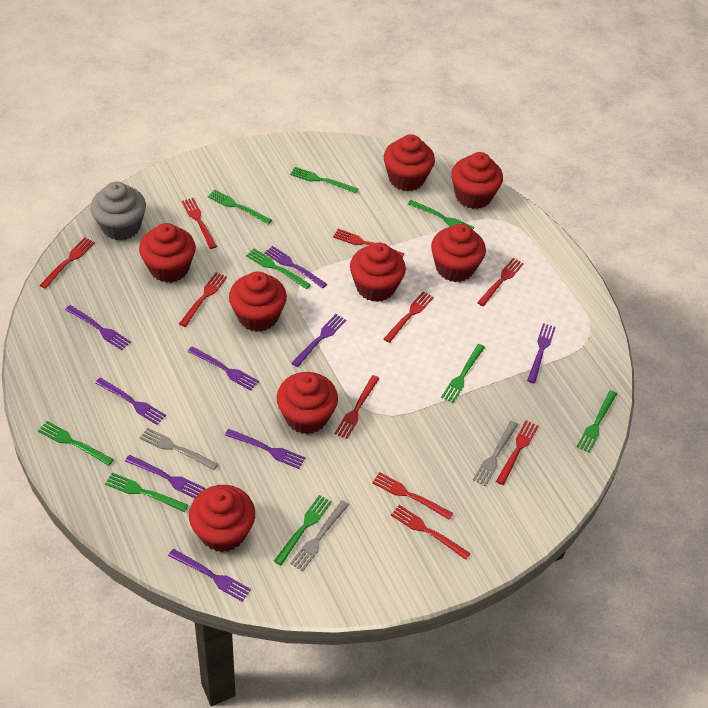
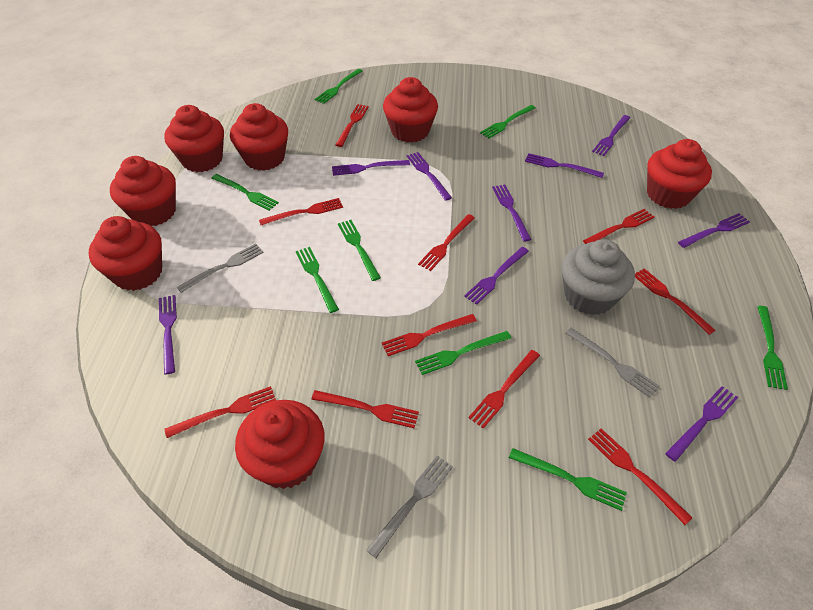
green fork: [38,421,114,466] [105,473,188,512] [208,190,272,224] [246,249,311,289] [274,495,332,566] [290,167,358,193] [408,200,475,230] [441,344,485,403] [577,390,617,453] = 9 -> [211,174,279,211] [296,247,339,313] [315,69,363,104] [338,220,381,281] [415,331,512,375] [480,105,536,138] [509,448,627,511] [757,306,788,390] = 8
red cupcake: [139,223,196,283] [189,485,255,552] [229,271,287,332] [277,372,338,434] [350,243,406,302] [384,134,435,191] [431,224,486,282] [451,152,503,209] = 8 -> [89,216,162,291] [110,156,176,226] [164,105,224,172] [230,103,288,171] [235,400,325,489] [383,77,438,143] [647,139,712,209] = 7

